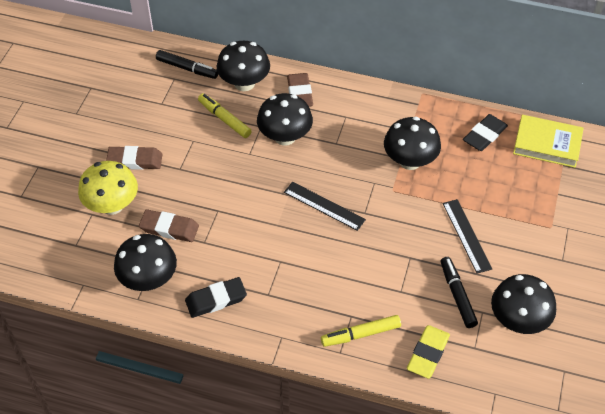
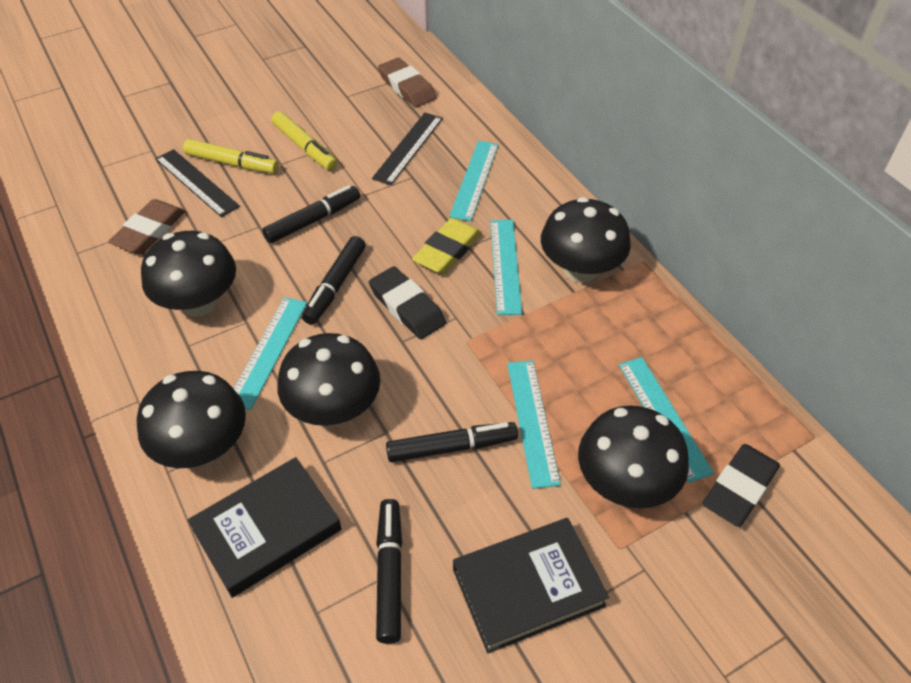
black book: none = 0 -> [188,457,342,598] [453,518,609,653] = 2
black marker: [156,50,218,79] [441,257,478,328] = 2 -> [262,185,360,243] [302,236,366,325] [376,499,402,644] [386,422,518,462] = 4
brown eraser: [106,146,162,170] [139,209,199,242] [287,73,313,107] = 3 -> [108,199,185,254] [378,58,436,108] = 2
turquoise ruler: none = 0 -> [234,297,307,410] [449,141,499,221] [490,220,522,315] [507,360,561,489] [619,357,714,483] = 5
yellow book: [513,115,584,168] = 1 -> none = 0
yellow mushroom: [78,161,138,215] = 1 -> none = 0

